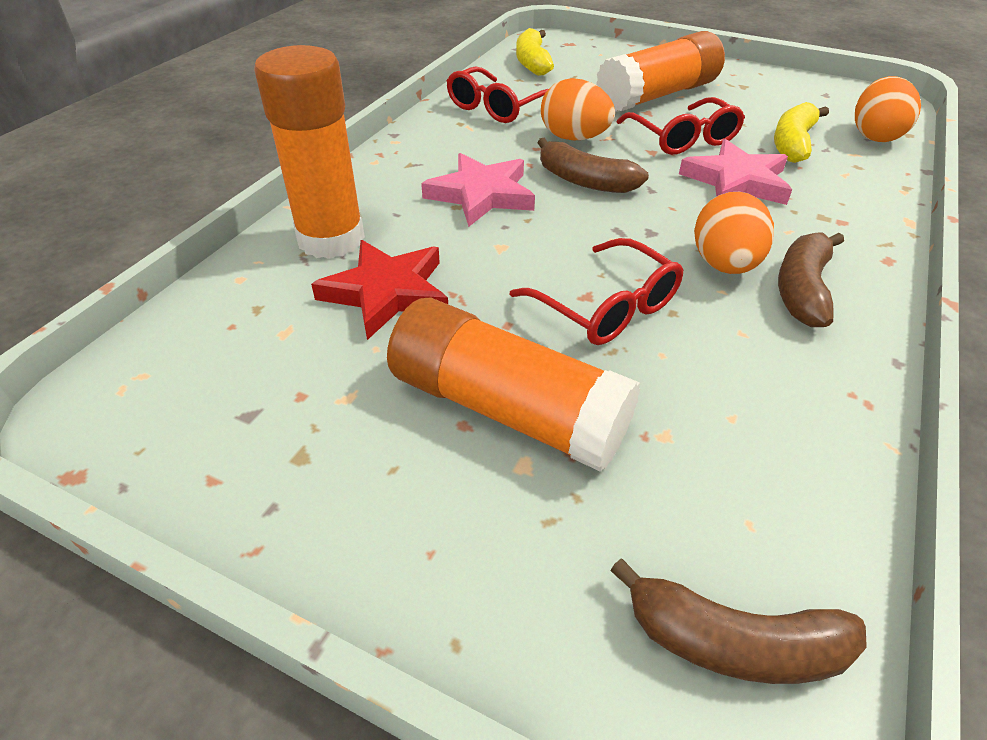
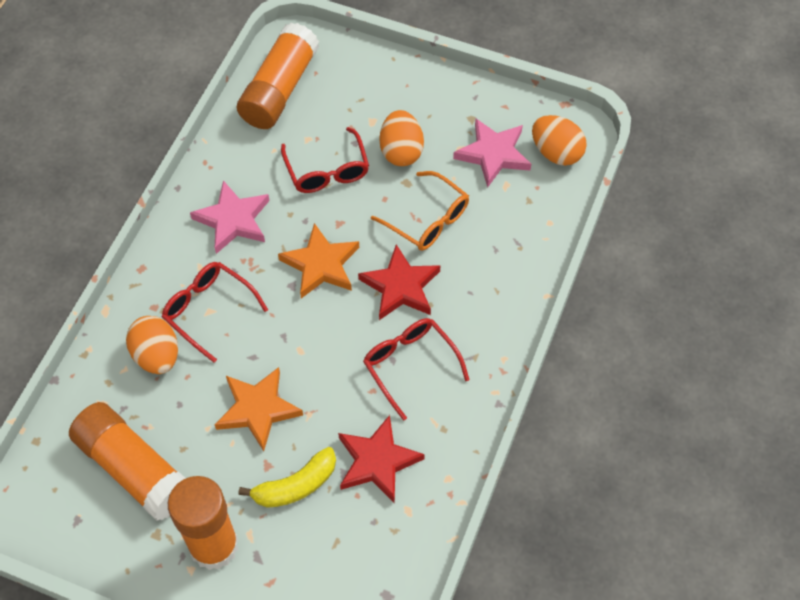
brown banana: [537,138,649,193] [610,558,867,684] [778,233,844,327] = 3 -> none = 0
orange glasses: none = 0 -> [371,171,469,251] = 1
orange star: none = 0 -> [215,367,303,451] [278,223,359,298] = 2
red star: [311,240,448,340] = 1 -> [338,415,425,503] [358,245,441,320] = 2
yellow banana: [516,28,554,76] [774,102,829,163] = 2 -> [239,447,336,508] = 1

